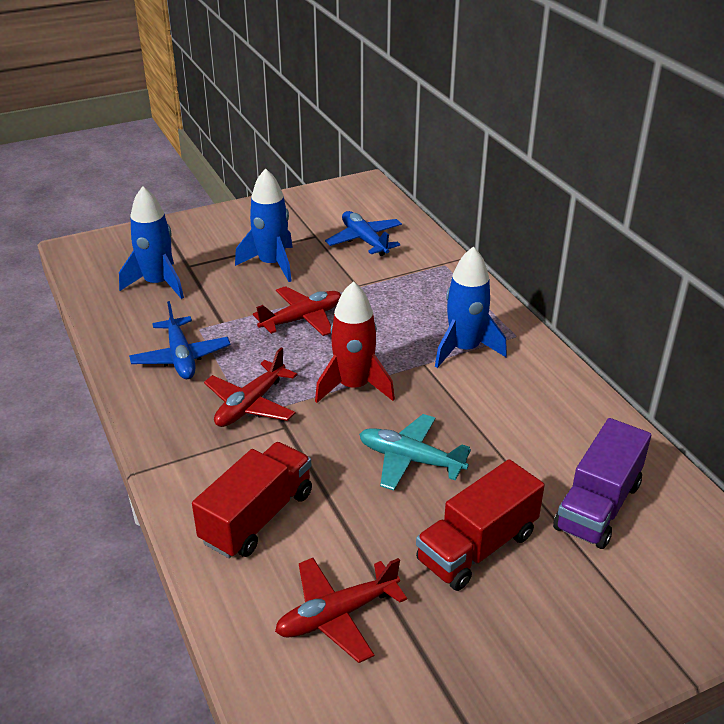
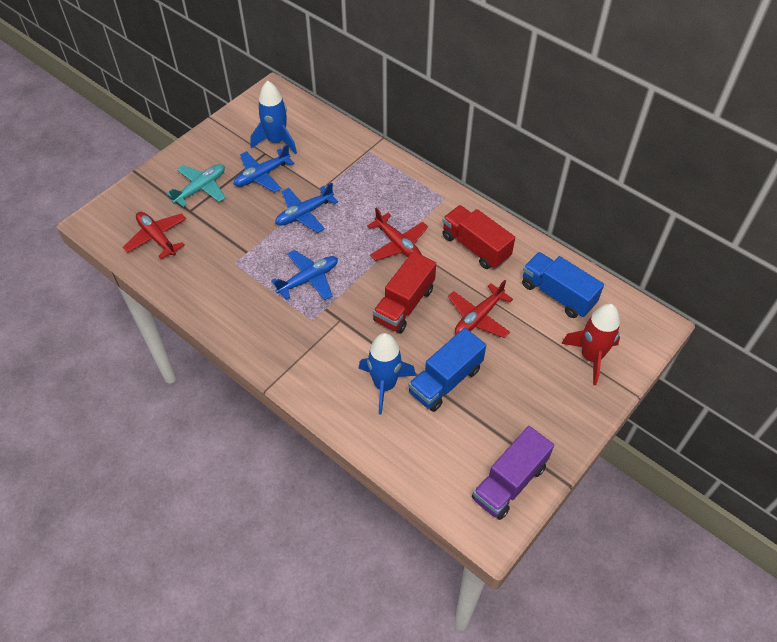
blue plane: [129,301,231,379] [325,211,402,256] = 2 -> [234,144,295,192] [271,250,338,300] [275,183,338,233] = 3
blue rocket: [119,186,184,299] [235,168,293,282] [435,246,507,368] = 3 -> [251,81,297,154] [359,333,416,415] = 2
blue truck: none = 0 -> [409,328,486,412] [522,252,604,318] = 2

